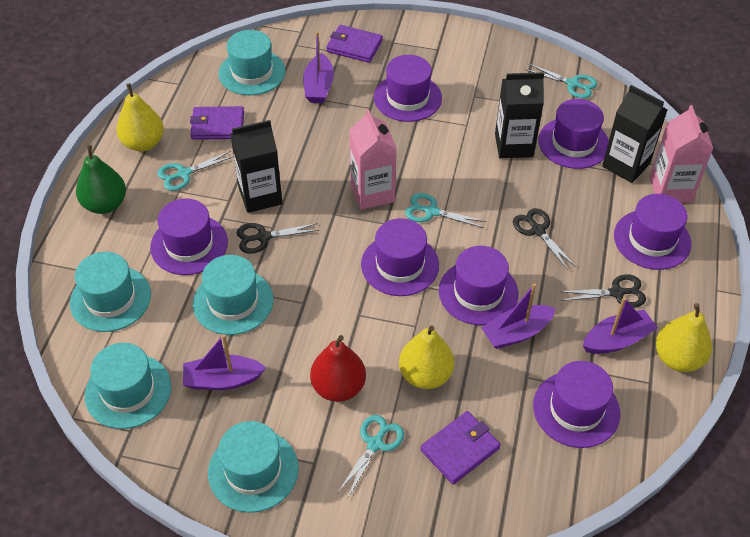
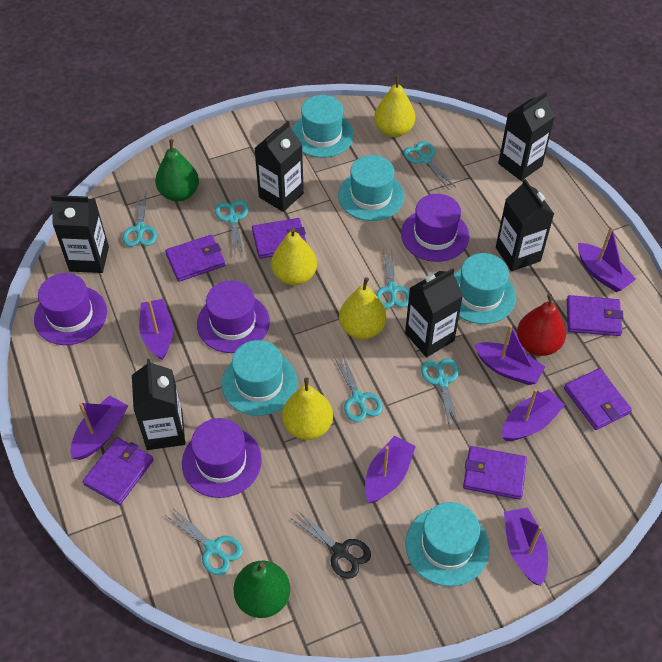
black carton: [230,120,282,213] [495,72,544,158] [602,85,668,183] = 3 -> [51,195,109,273] [132,359,185,450] [254,121,304,212] [405,268,463,357] [496,179,554,271] [498,91,555,181] = 6
black scissors: [237,223,319,254] [513,208,576,270] [559,274,646,308] = 3 -> [290,510,371,579] = 1
green pear: [76,145,126,214] = 1 -> [155,139,199,201] [233,561,290,618] = 2
pink carton: [349,109,397,210] [650,105,713,202] = 2 -> none = 0
purple boat: [183,334,266,390] [303,31,334,103] [481,283,556,349] [583,297,658,354] = 4 -> [70,395,128,460] [139,299,173,360] [365,436,416,503] [474,325,545,385] [502,389,565,441] [504,507,548,586] [578,226,636,292] = 7
purple hat: [150,199,228,275] [361,218,439,296] [374,55,442,122] [439,246,519,325] [533,361,620,448] [538,99,609,169] [614,194,691,270] = 7 -> [34,273,107,345] [182,418,262,498] [197,280,270,353] [401,194,469,262] = 4
purple wallet: [190,106,244,140] [326,25,383,63] [420,411,501,485] = 3 -> [83,437,154,505] [165,235,225,282] [252,218,307,259] [463,446,527,500] [564,368,632,430] [567,295,623,336] = 6
turquoise scissors: [157,151,234,191] [337,415,404,498] [405,193,486,228] [527,64,597,99] = 4 -> [122,193,157,247] [166,507,243,575] [215,200,249,255] [334,352,383,422] [376,250,409,309] [404,141,456,189] [421,358,460,429] = 7
yellow pear: [116,83,164,152] [399,326,454,389] [656,303,712,372] = 3 -> [271,228,317,285] [282,377,333,440] [339,277,387,339] [374,75,415,137] = 4

